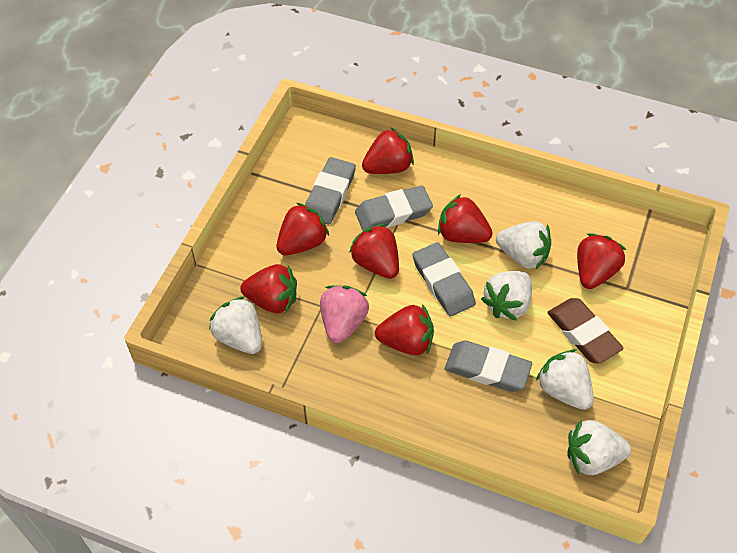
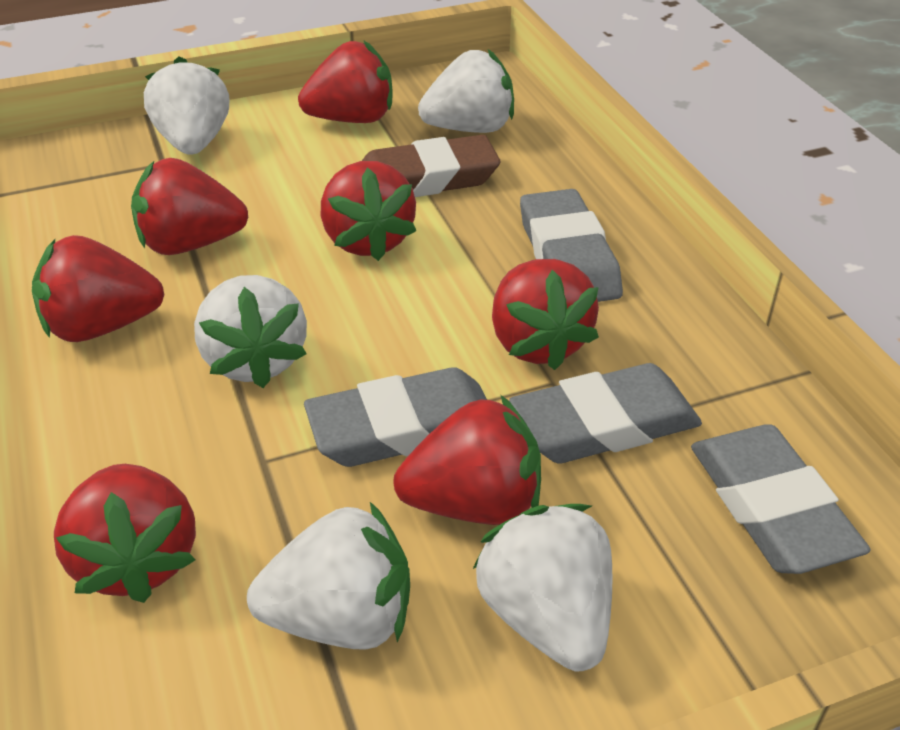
pink strawberry: [320,285,369,343] = 1 -> none = 0

